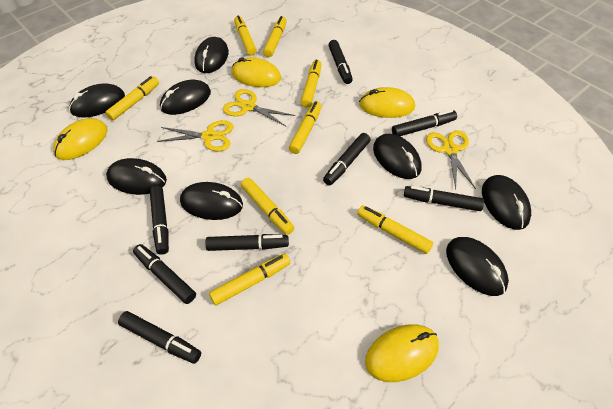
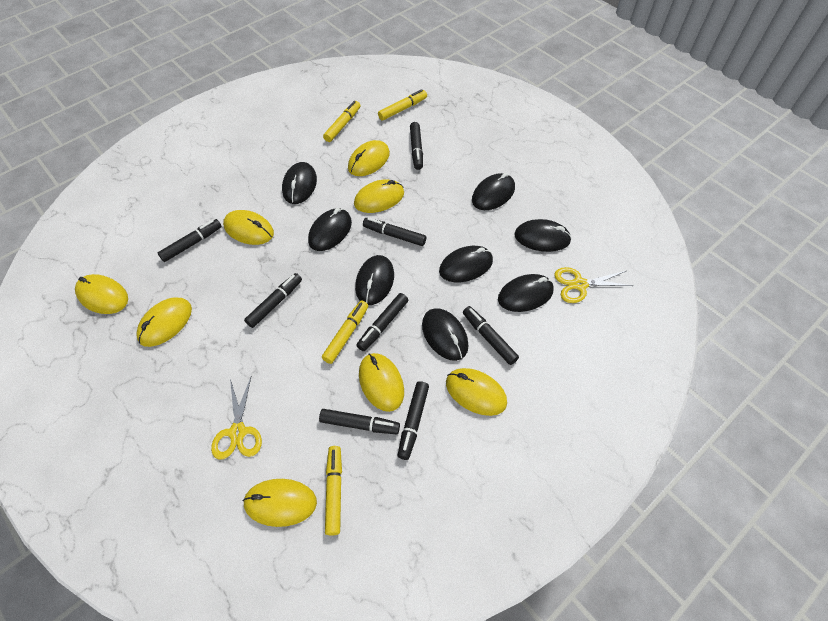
yellow marker: [105,76,159,121] [209,254,290,306] [234,15,257,55] [241,178,294,235] [263,16,287,57] [289,101,322,154] [301,60,321,107] [357,205,433,254] = 8 -> [322,301,368,364] [323,101,360,142] [325,446,342,535] [378,89,427,121] = 4
yellow mouse: [53,118,108,160] [231,57,281,87] [359,87,415,118] [365,324,439,382] = 4 -> [75,274,128,314] [136,297,192,347] [223,210,274,245] [243,479,317,527] [348,140,390,176] [354,179,404,213] [359,353,404,412] [446,368,507,416] = 8
yellow scissors: [157,120,233,151] [223,89,295,126] [426,131,476,189] = 3 -> [211,377,262,460] [554,267,633,303] = 2

